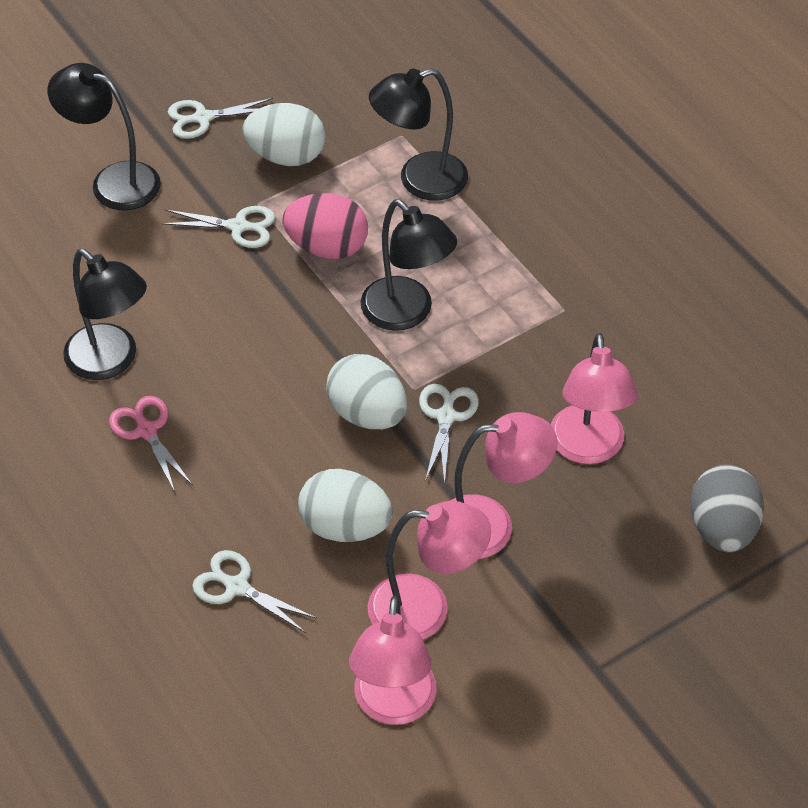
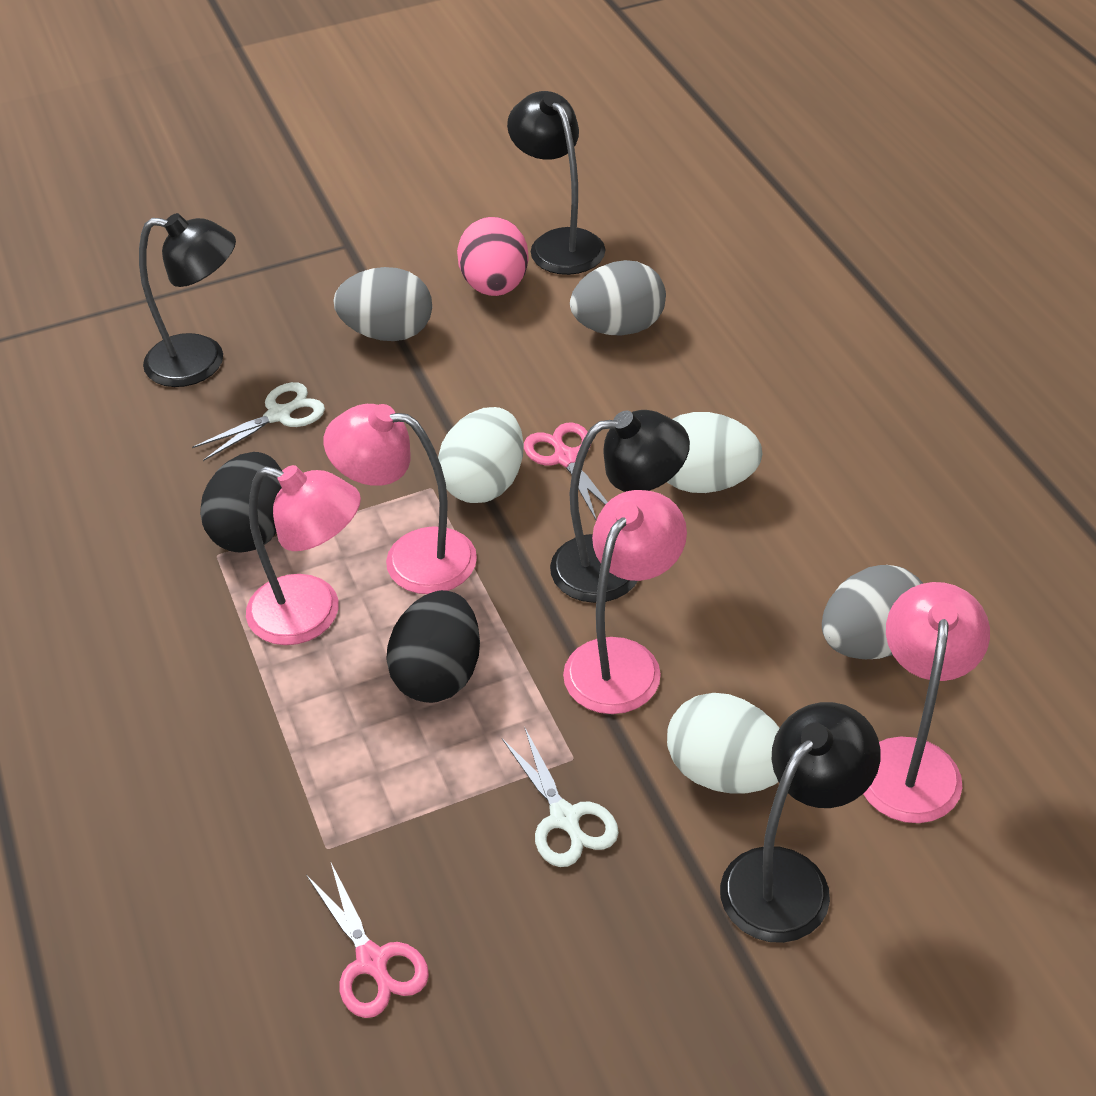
black egg: none = 0 -> [200,452,282,553] [386,590,480,703] = 2
grey egg: [690,464,764,552] = 1 -> [333,267,432,341] [570,260,666,336] [822,565,923,659] = 3
pink scissors: [109,396,192,492] = 1 -> [306,863,429,1018] [524,423,608,520] = 2
white scissors: [161,206,275,248] [168,98,273,139] [192,550,317,633] [419,384,479,485] = 4 -> [192,382,325,461] [502,726,619,867] = 2

